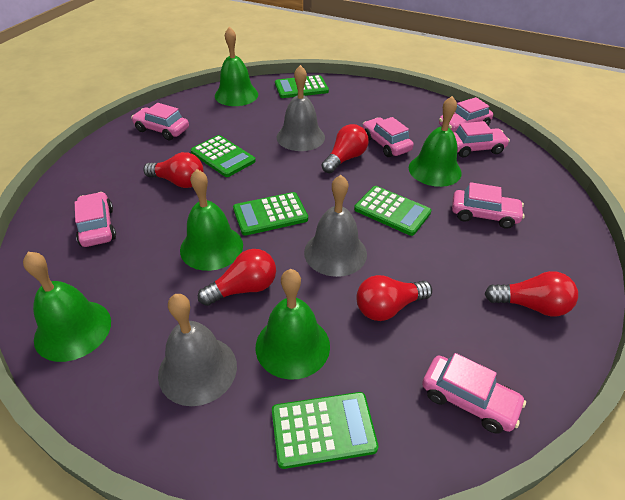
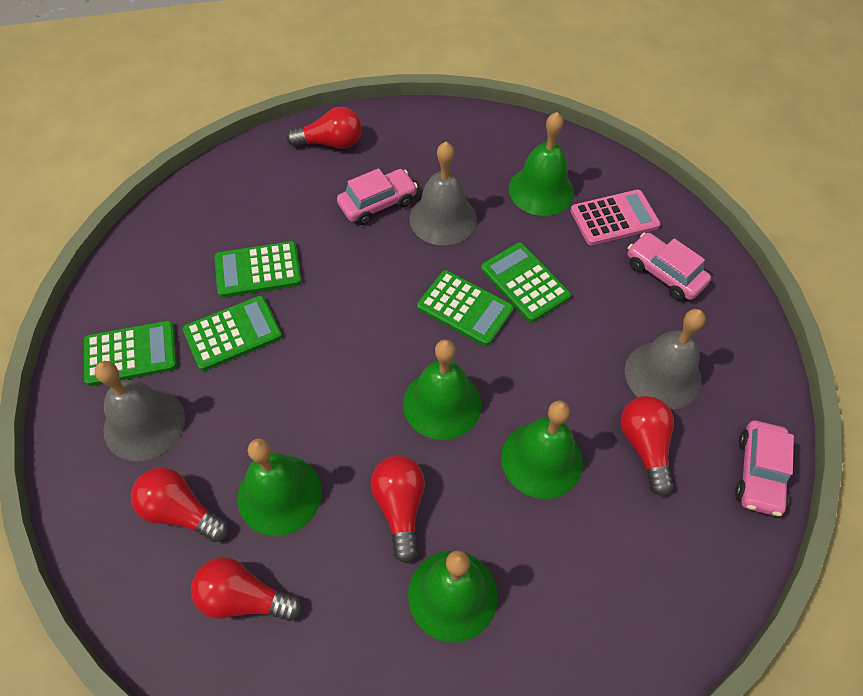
pink calculator: none = 0 -> [570,190,661,245] = 1
pink car: [75,192,116,247] [131,103,189,141] [363,117,414,157] [422,353,526,434] [439,97,493,132] [452,182,525,229] [453,121,510,158] = 7 -> [337,168,418,225] [628,232,711,301] [735,421,794,516] = 3

